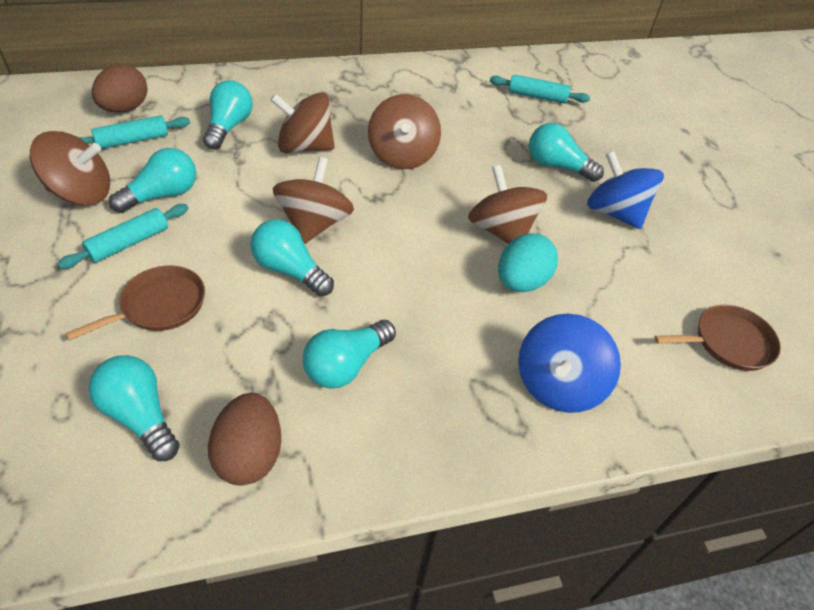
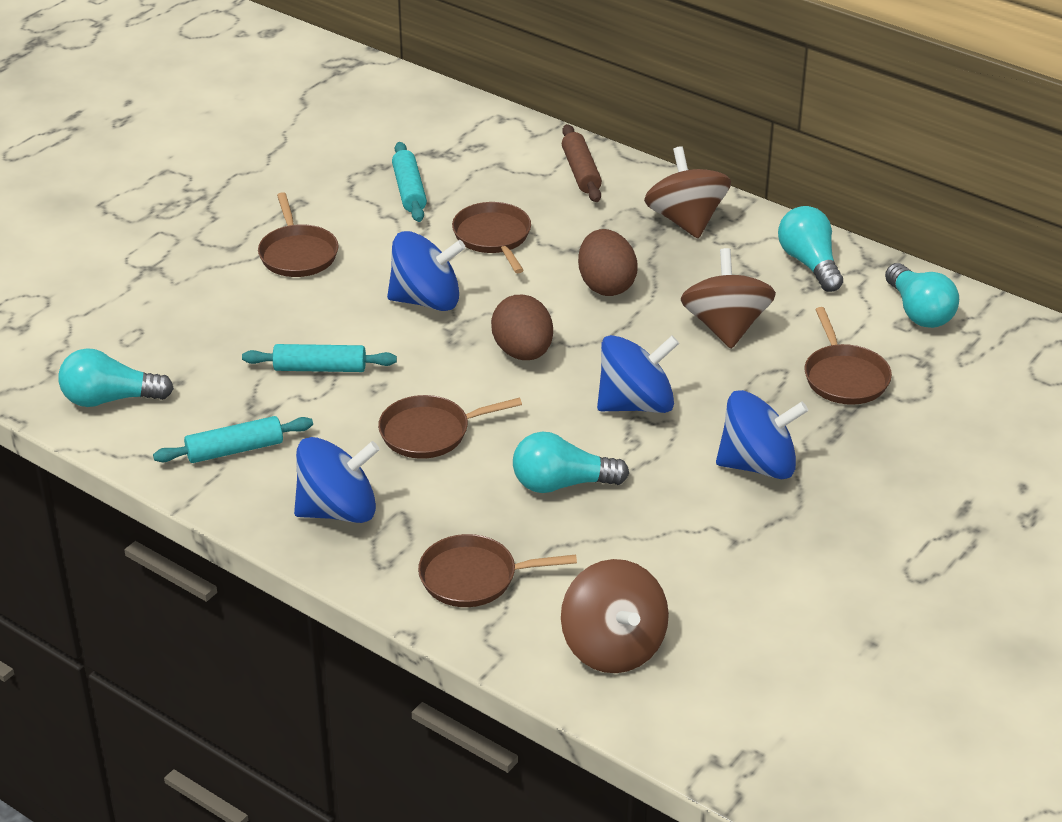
blue spinning top: [518,314,621,413] [587,151,664,229] = 2 -> [294,437,380,523] [387,231,466,311] [597,335,679,413] [716,390,808,479] = 4
brown pan: [66,265,205,340] [654,305,781,371] = 2 -> [258,192,339,277] [378,395,522,459] [418,534,577,607] [452,202,531,273] [805,307,892,405] = 5
brown rolling pin: none = 0 -> [562,124,602,202] = 1
brown spinning top: [30,131,110,205] [271,92,335,153] [273,157,354,244] [368,94,441,170] [468,165,547,244] = 5 -> [561,559,669,673] [644,146,731,238] [681,248,776,349] = 3
turquoise egg: [498,233,558,292] = 1 -> none = 0
turquoise light bulb: [88,355,180,461] [109,148,196,213] [203,80,253,149] [250,219,334,296] [303,320,396,389] [529,123,604,182] = 6 -> [58,348,174,407] [513,432,629,493] [778,206,843,292] [885,263,959,328] = 4

